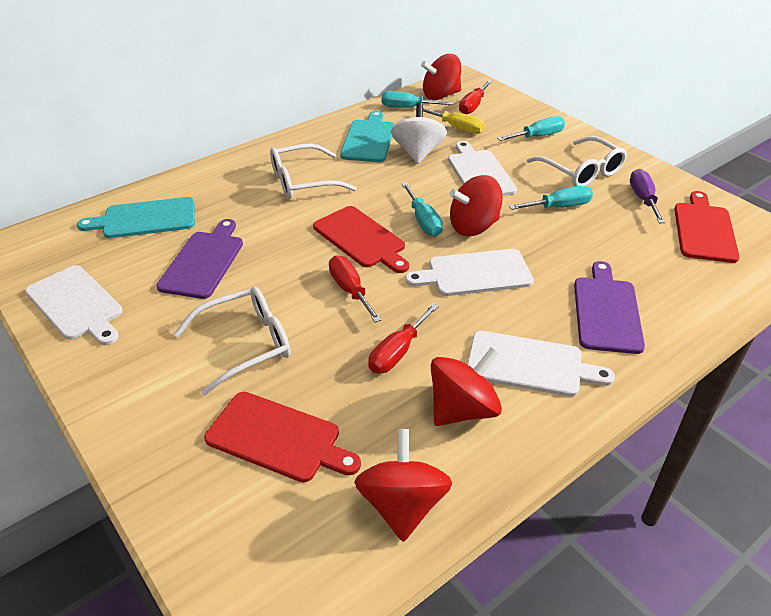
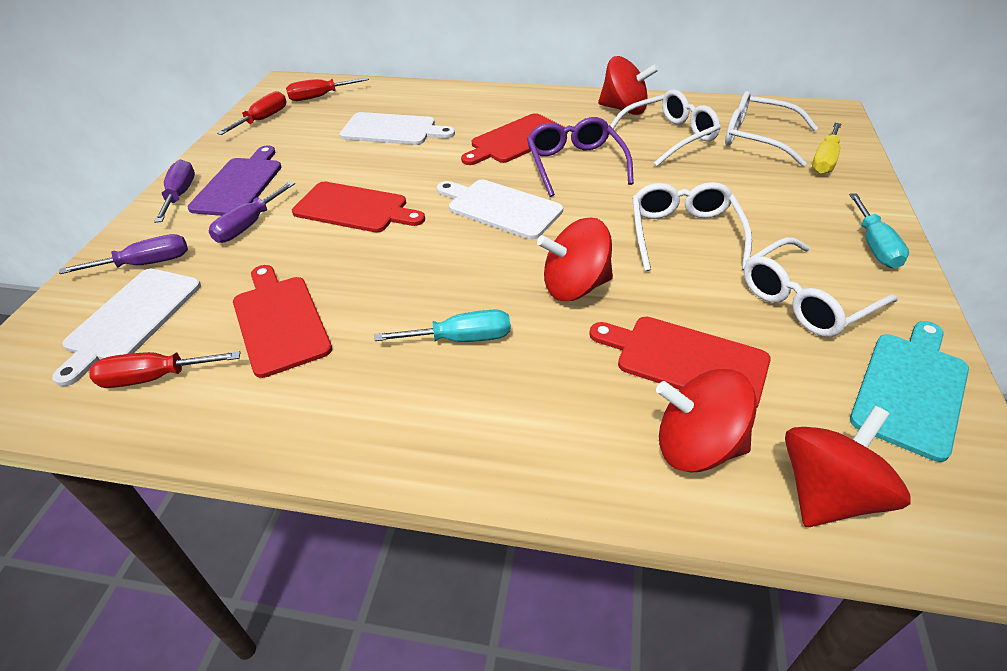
purple cutting board: [156,219,243,299] [574,261,645,354] = 2 -> [187,145,281,216] = 1
purple glasses: none = 0 -> [527,117,634,197] = 1
purple screwdriver: [630,169,665,223] = 1 -> [59,234,188,274] [154,160,195,223] [209,181,295,243] = 3
red cutting board: [204,392,361,483] [313,206,409,273] [674,191,740,263] = 3 -> [233,265,332,378] [292,182,425,232] [461,113,568,165] [589,317,771,407] = 4
turquoise cutting board: [77,197,195,238] [340,111,394,162] = 2 -> [850,321,969,462] = 1
turquoise screwdriver: [382,91,454,108] [402,183,443,237] [497,116,565,141] [509,186,593,210] = 4 -> [374,310,511,342] [849,193,909,268] = 2
white cutting board: [25,265,123,345] [405,249,534,296] [448,141,517,196] [467,331,615,397] = 4 -> [52,269,201,386] [339,112,455,145] [437,180,563,239] = 3
white glasses: [174,287,290,396] [270,144,357,199] [527,136,627,186] = 3 -> [609,90,721,166] [632,182,752,271] [725,91,818,167] [744,237,898,337] = 4
white spinning top: [391,103,447,164] = 1 -> none = 0

